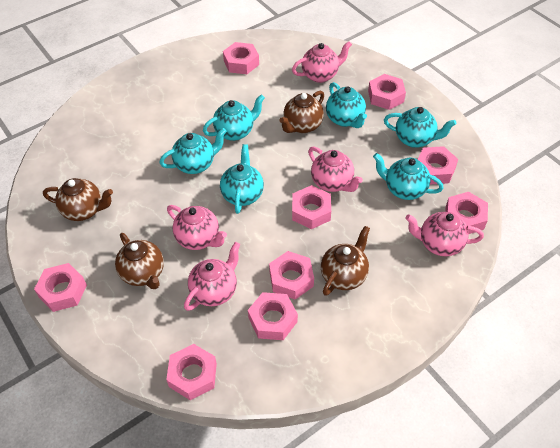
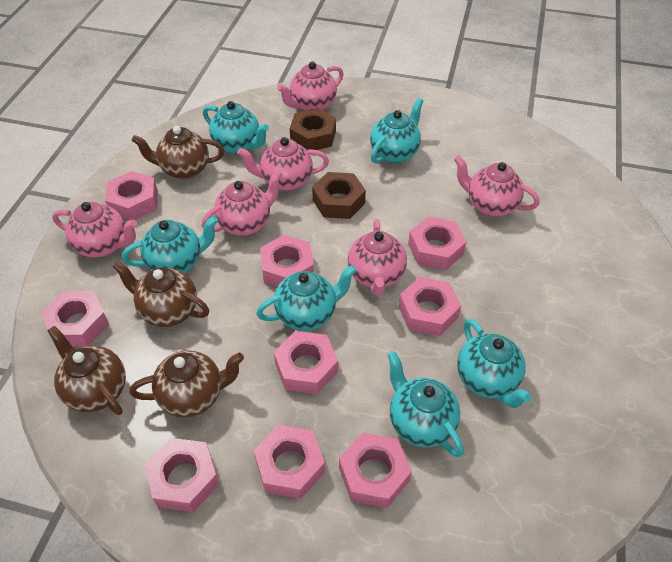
brown nut: none = 0 -> [290,108,336,150] [312,172,366,219] = 2
pink teapot: [167,205,227,250] [184,242,240,311] [292,41,352,83] [308,146,363,192] [405,212,484,256] = 5 -> [52,202,137,258] [202,170,282,236] [237,137,329,191] [277,61,344,111] [348,219,407,296] [454,155,540,217] = 6

